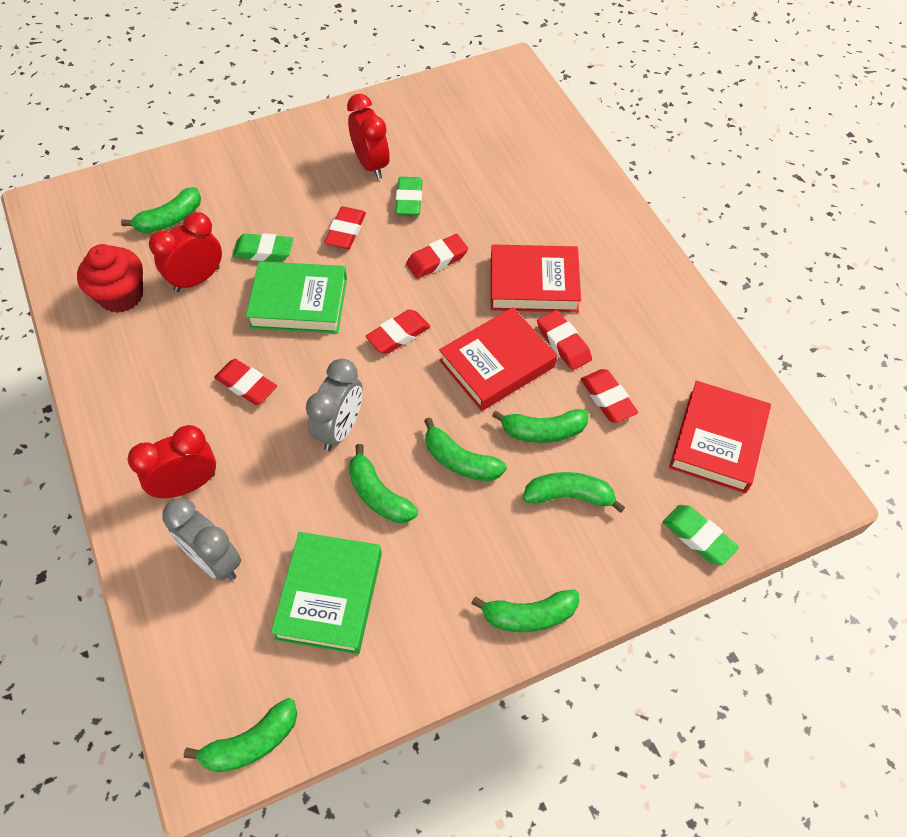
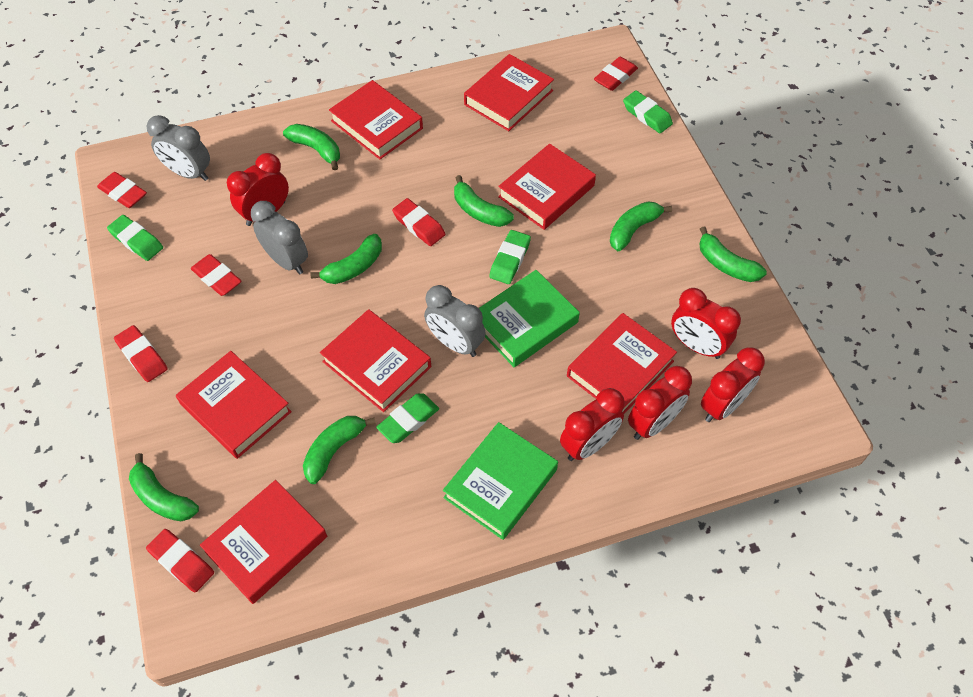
green eraser: [232,233,293,261] [395,177,423,215] [663,505,739,565] = 3 -> [107,215,163,261] [376,393,439,443] [489,230,531,284] [623,91,673,133] = 4
grey clock: [162,498,241,581] [306,359,363,451] = 2 -> [146,115,210,181] [251,201,308,274] [424,285,486,357] = 3
red book: [439,307,557,411] [491,244,581,312] [669,381,771,493] = 3 -> [176,351,292,459] [200,480,327,604] [320,309,431,412] [329,80,423,160] [464,54,554,131] [498,144,596,230] [567,313,677,414] = 7
red clock: [128,425,216,498] [149,212,222,292] [347,94,390,179] = 3 -> [227,153,289,226] [560,388,625,461] [628,366,692,440] [671,288,741,359] [701,347,765,422] = 5
red cupcake: [77,244,143,313] = 1 -> none = 0

